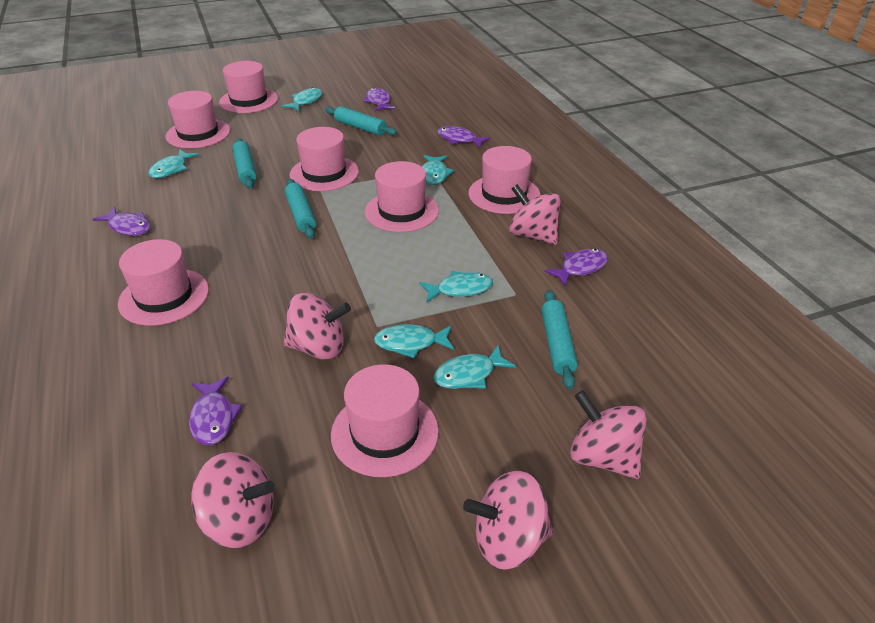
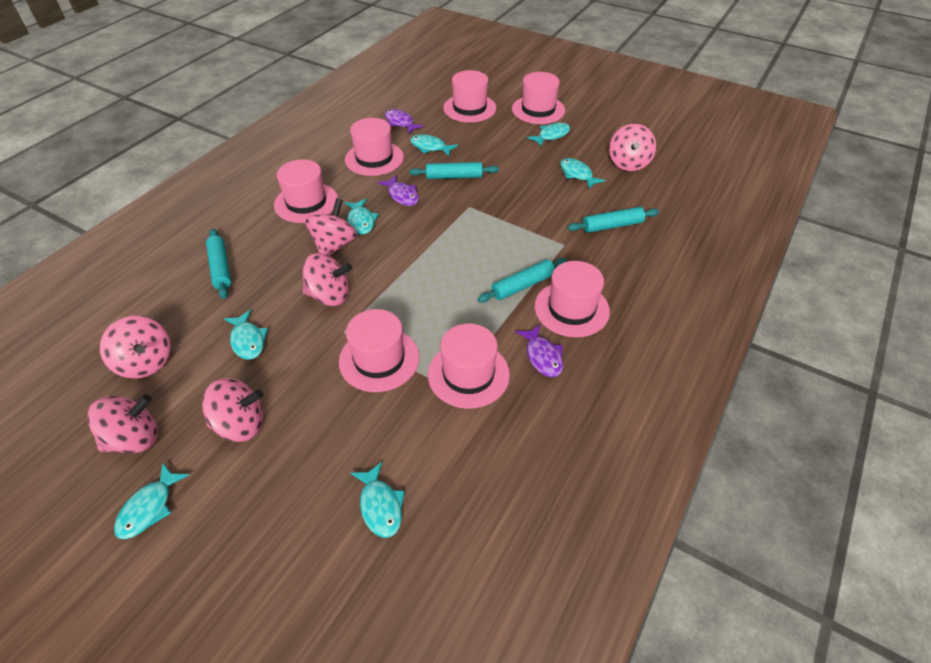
pink spinning top: [191,452,275,548] [283,293,351,360] [463,471,554,570] [509,184,561,245] [570,390,647,479] = 5 -> [87,395,158,453] [100,316,171,379] [202,378,263,442] [303,253,352,306] [305,198,357,256] [609,124,656,171] = 6
purple fish: [92,207,150,236] [189,377,242,445] [363,88,396,111] [437,126,491,148] [544,248,608,286] = 5 -> [378,175,419,206] [385,109,424,134] [515,324,563,377] = 3
turquoise fish: [148,149,199,178] [282,87,322,111] [374,324,454,358] [419,271,493,302] [422,155,454,185] [433,345,516,389] = 6 -> [114,463,189,539] [224,310,268,360] [344,199,379,235] [351,462,405,538] [410,134,458,156] [527,122,570,146] [560,158,605,189] = 7

